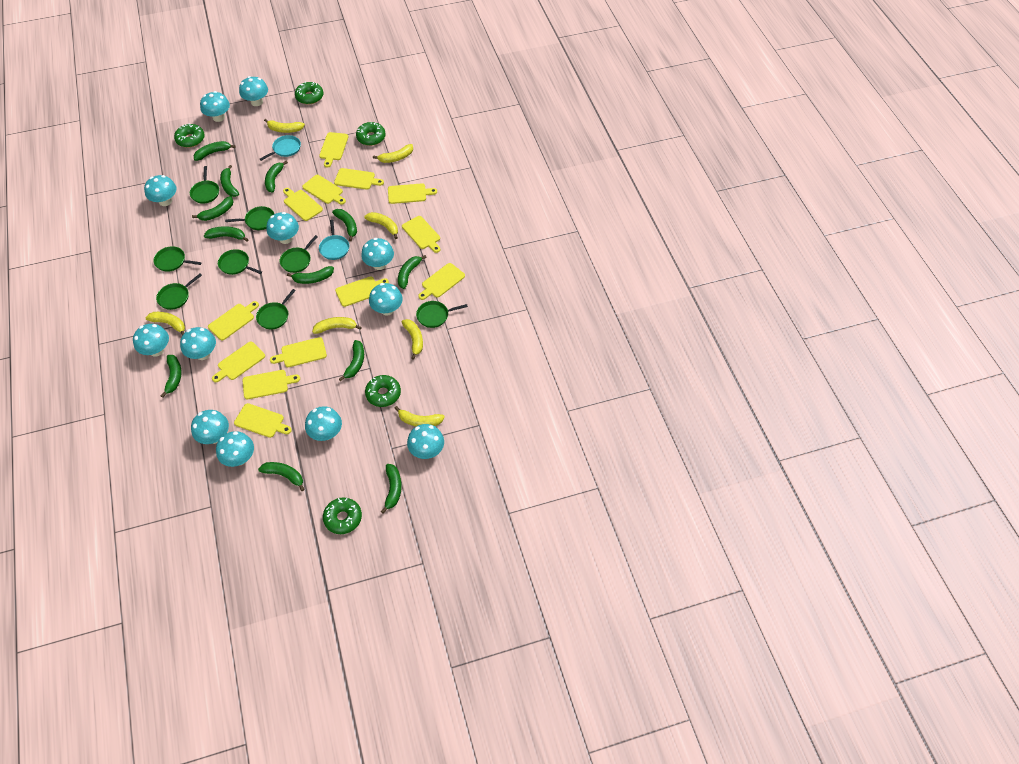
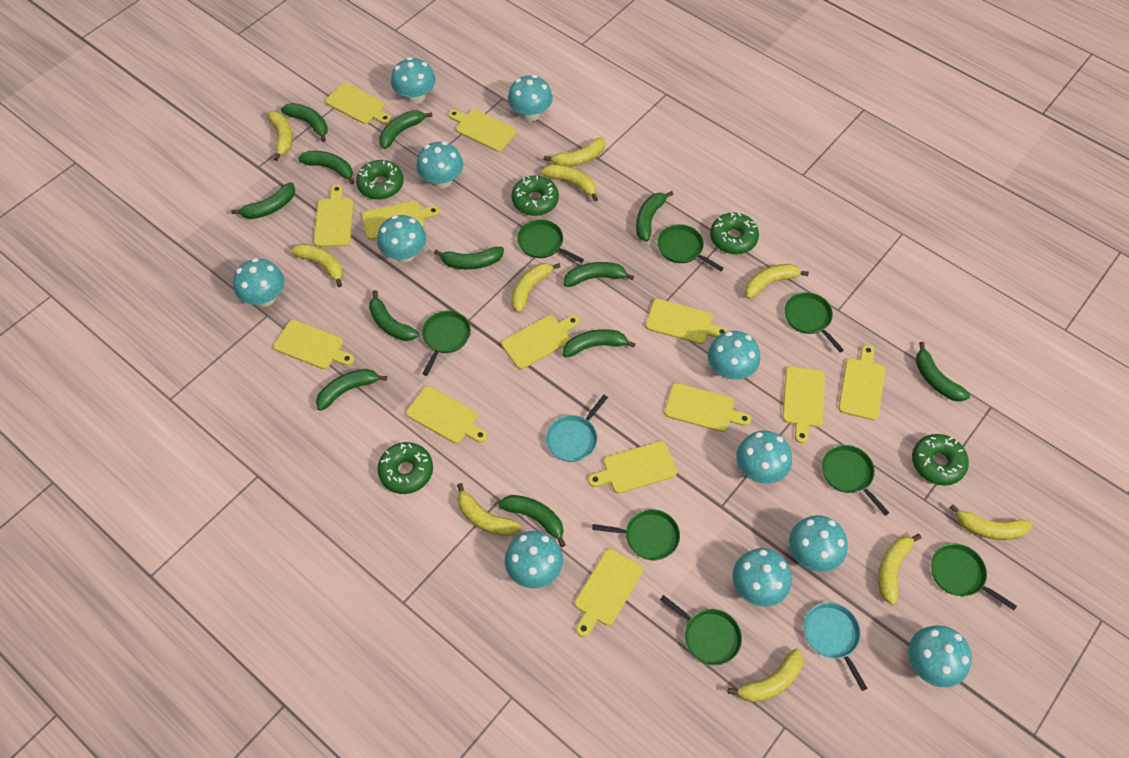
turquoise mushroom: [133,324,169,357] [144,175,177,206] [180,327,216,360] [191,410,229,444] [200,91,230,122] [216,431,254,467] [239,76,268,106] [267,212,299,244] [305,406,342,441] [361,238,394,270] [369,283,403,316] [407,424,444,459] = 12 -> [233,258,284,307] [377,215,426,262] [391,57,436,104] [416,141,463,188] [505,531,563,588] [508,75,553,121] [708,331,760,380] [732,548,792,607] [736,430,792,484] [789,515,848,572] [908,625,972,688] = 11
yellow banana: [145,312,185,335] [264,119,305,133] [312,317,361,334] [364,212,398,239] [373,144,413,163] [394,406,445,426] [402,319,423,360] = 7 -> [266,111,293,161] [291,243,343,287] [457,483,521,536] [511,263,561,313] [541,164,598,201] [544,137,605,167] [728,648,803,702] [745,264,809,299] [878,534,921,605] [949,504,1032,540] = 10

